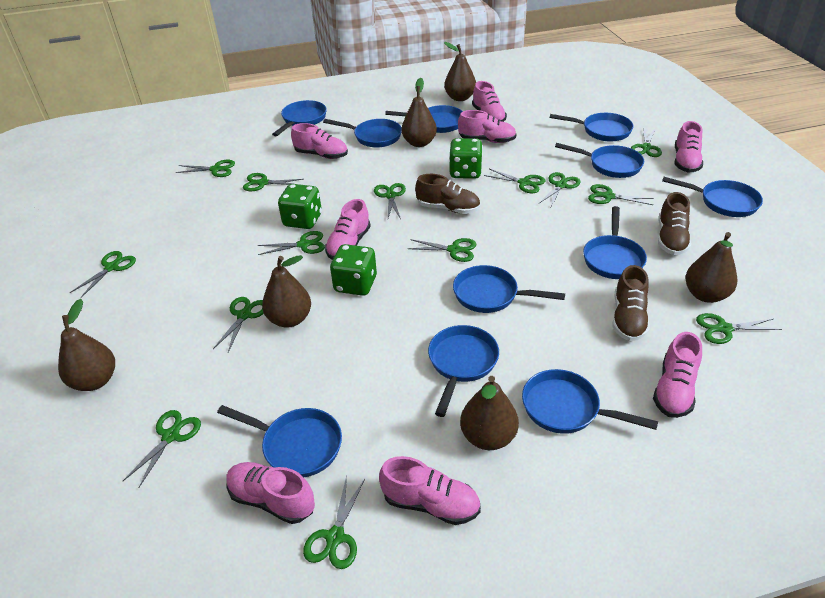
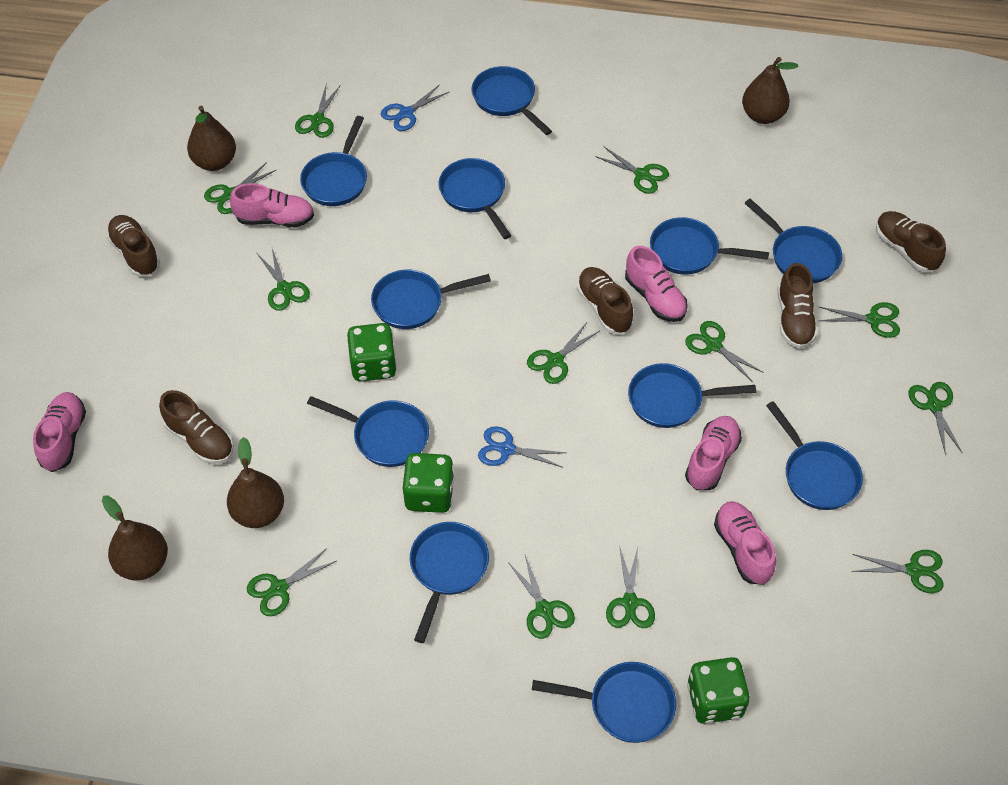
blue scissors: none = 0 -> [381,84,449,131] [478,426,566,467] = 2
brown pear: [58,299,115,391] [262,255,311,328] [402,78,437,147] [444,42,476,101] [460,376,519,450] [685,232,737,303] = 6 -> [102,496,168,580] [187,106,236,171] [227,437,284,528] [742,57,799,124] = 4
brown shoe: [415,174,480,214] [613,265,650,341] [658,192,691,255] = 3 -> [106,215,160,277] [159,390,234,464] [577,267,633,334] [777,263,818,349] [876,211,946,272] = 5
green scissors: [70,251,136,297] [123,410,201,487] [176,160,235,177] [213,297,264,352] [243,173,303,191] [258,231,325,255] [303,475,365,569] [374,183,406,219] [408,238,476,262] [484,169,546,193] [538,172,581,208] [588,184,654,205] [631,128,662,157] [696,313,782,344] = 14 -> [204,162,276,214] [247,548,336,616] [258,249,310,311] [295,85,341,138] [508,555,575,639] [527,324,599,384] [595,146,669,194] [606,545,655,628] [685,321,764,382] [819,302,900,338] [852,550,944,593] [909,382,962,455] = 12
pink shoe: [226,462,315,524] [291,123,348,159] [325,199,371,260] [379,456,481,525] [458,110,516,143] [472,81,507,122] [653,332,702,418] [674,121,703,173] = 8 -> [33,392,86,472] [230,183,314,227] [625,246,688,322] [685,416,742,490] [714,501,776,585] = 5

